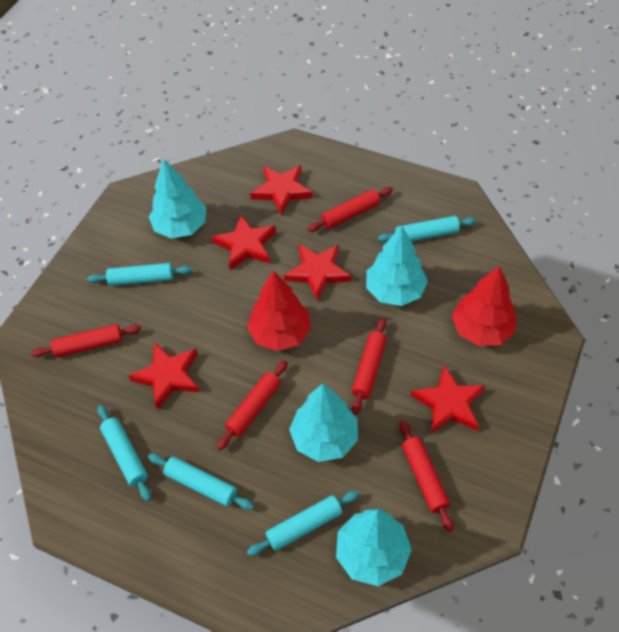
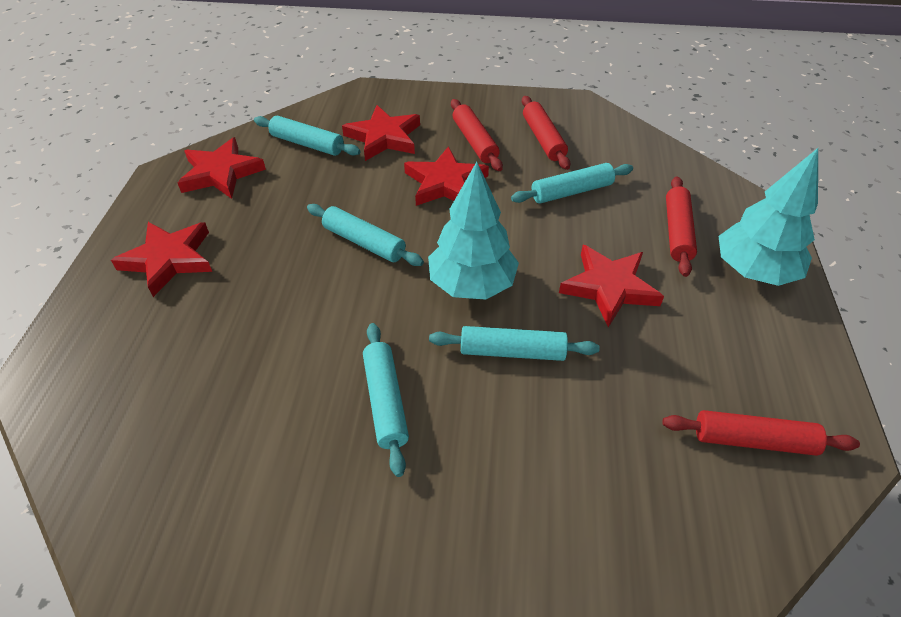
red rolling pin: [31,324,141,357] [217,360,288,450] [308,187,393,232] [352,318,387,415] [400,421,453,532] = 5 -> [451,99,503,171] [522,96,570,170] [662,410,860,456] [666,176,697,277] = 4
red tree: [247,271,311,351] [452,266,516,346] = 2 -> none = 0
turquoise tree: [149,158,206,239] [289,383,358,462] [336,509,412,586] [366,225,428,306] = 4 -> [428,162,519,300] [719,148,818,286] = 2

